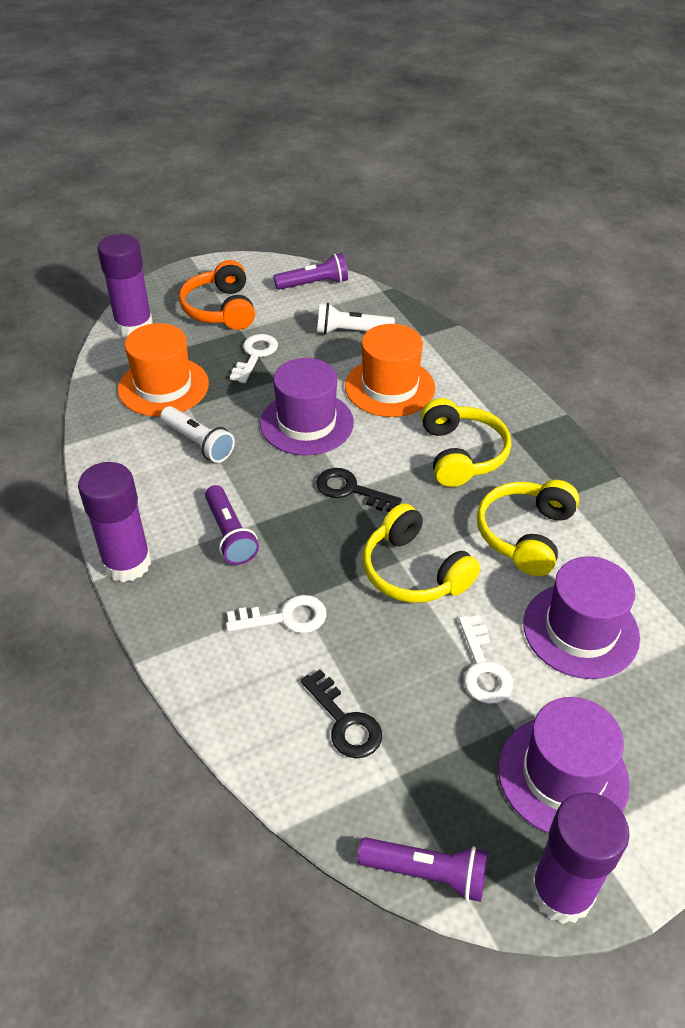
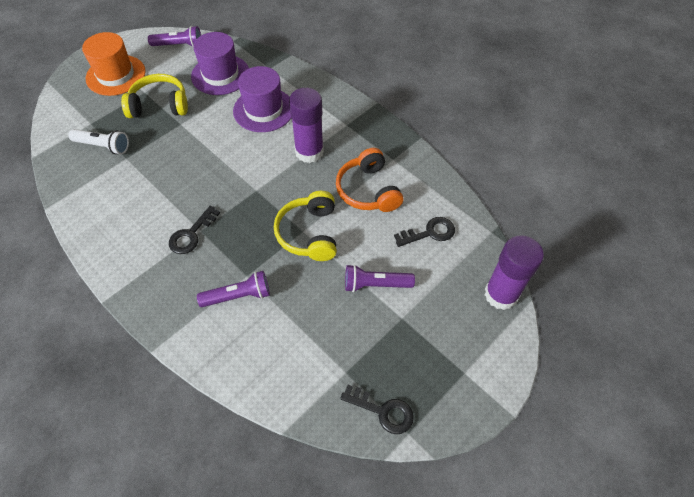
black key: [301,669,382,759] [316,468,402,512] = 2 -> [169,205,220,254] [340,385,414,434] [394,217,455,247] = 3
orange hat: [118,323,209,417] [345,324,435,417] = 2 -> [82,32,146,96] = 1
purple glue stick: [78,462,151,582] [98,234,153,337] [530,792,630,924] = 3 -> [289,88,324,163] [484,235,544,310] = 2
purple hat: [260,358,354,455] [498,697,630,833] [523,556,640,679] = 3 -> [191,32,249,95] [233,66,291,132] = 2
white flashlight: [160,406,235,463] [317,303,395,334] = 2 -> [68,129,129,154] = 1
white key: [226,595,326,633] [230,334,278,383] [458,615,513,704] = 3 -> none = 0
yellow headphones: [363,503,480,603] [421,398,511,487] [477,480,579,576] = 3 -> [121,74,188,118] [274,191,337,261] = 2

